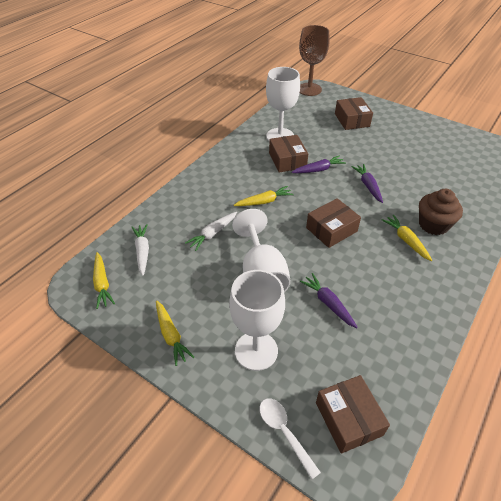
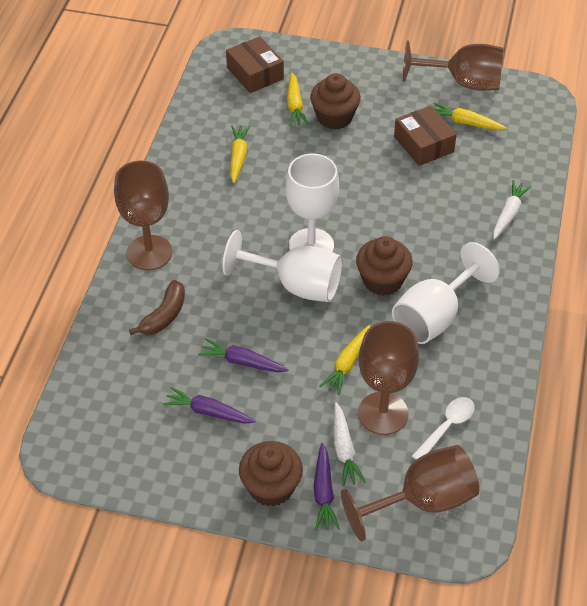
brown banana: none = 0 -> [129,280,185,335] = 1
brown box: [269,135,308,173] [306,198,361,248] [316,375,390,454] [335,97,373,130] = 4 -> [226,36,284,93] [394,106,457,166] = 2
brown cupcake: [419,189,463,235] = 1 -> [239,441,303,507] [310,73,361,130] [356,236,413,296] = 3
brown goblet: [299,25,329,96] = 1 -> [114,161,172,270] [341,445,479,542] [358,321,419,435] [403,40,504,91] = 4

